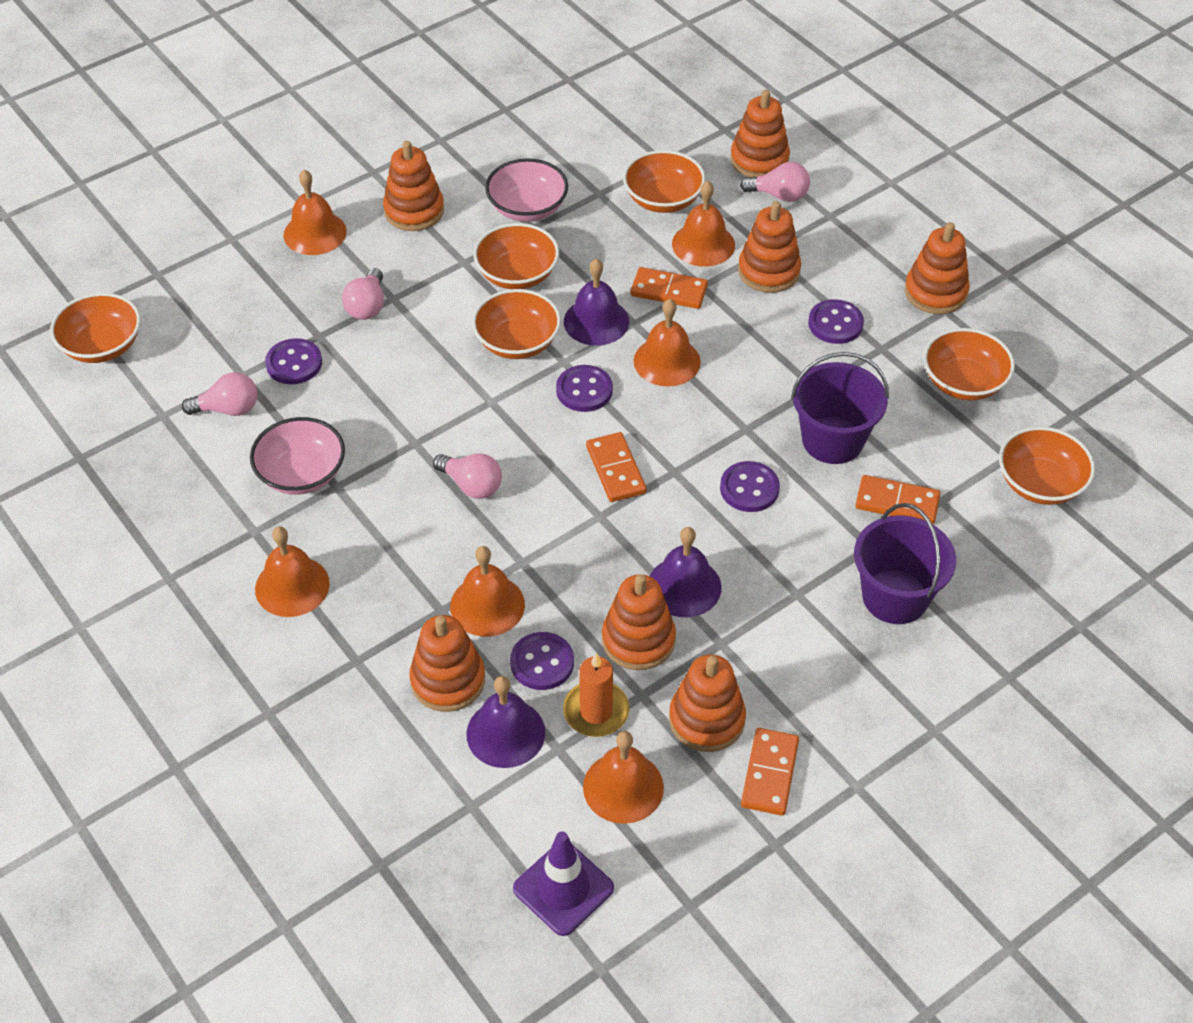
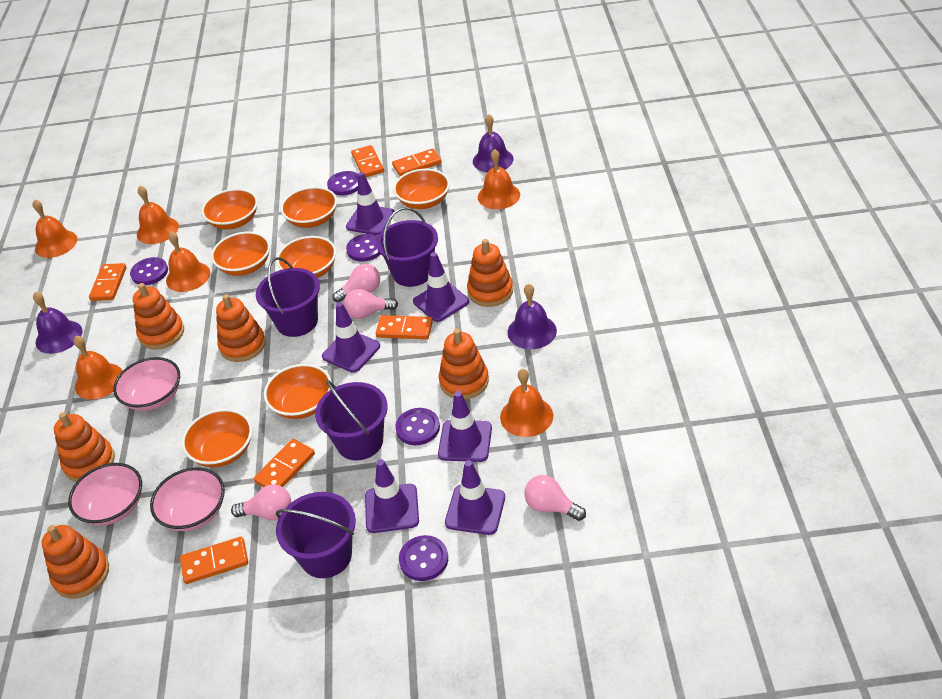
orange bowl: [50,293,141,363] [472,289,561,359] [473,223,559,289] [623,150,706,213] [923,328,1015,400] [999,426,1095,505] = 6 -> [182,409,252,467] [201,189,258,230] [211,232,270,276] [264,364,332,419] [276,236,336,278] [280,187,337,228] [393,169,450,209] = 7
orange candle: [563,653,629,737] = 1 -> none = 0
orange domino: [586,432,647,502] [631,267,708,309] [741,728,799,816] [855,475,940,524] = 4 -> [89,263,126,301] [180,537,248,584] [254,439,315,487] [351,145,384,177] [376,315,433,339] [392,149,442,177] = 6
orange stacking toy: [383,141,444,231] [409,615,485,712] [602,574,676,670] [669,654,746,752] [730,90,790,177] [738,201,801,293] [905,222,970,314] = 7 -> [42,525,109,598] [54,412,115,482] [133,283,184,349] [216,294,266,362] [439,329,489,399] [467,239,513,307] = 6
pink bowl: [250,417,345,495] [485,158,568,222] = 2 -> [68,463,142,526] [113,357,180,411] [150,467,225,531] = 3
purple bucket: [791,352,889,464] [854,503,956,624] = 2 -> [256,257,320,337] [276,492,356,578] [315,380,388,460] [376,207,438,287] = 4
purple traffic cone: [513,831,614,936] = 1 -> [322,302,380,373] [346,172,394,235] [365,459,419,533] [413,252,469,322] [438,391,492,462] [445,460,505,535] = 6

